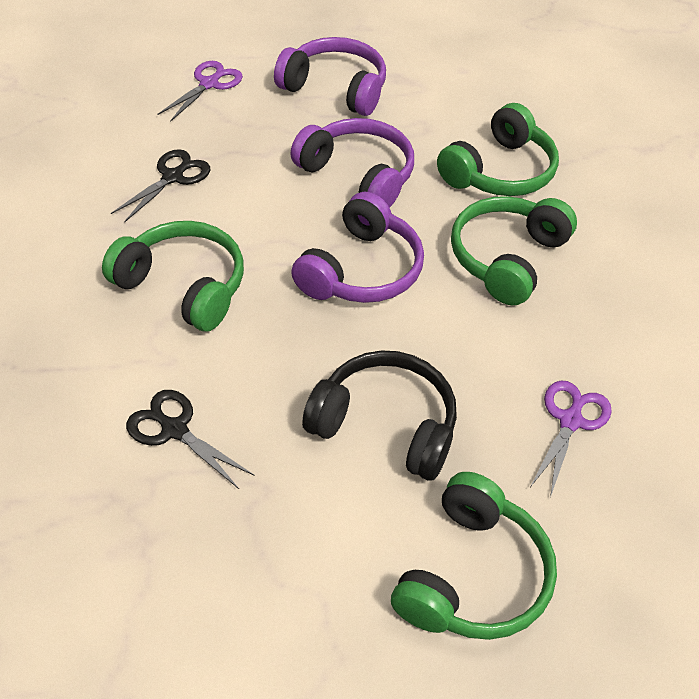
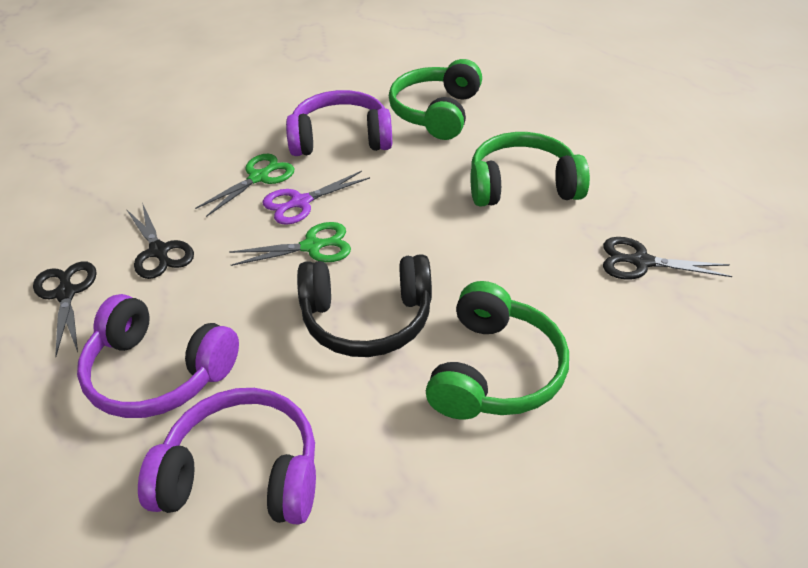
black scissors: [111,149,210,223] [126,390,254,489] = 2 -> [33,261,97,357] [126,205,194,279] [603,237,732,279] = 3
green headphones: [102,221,244,332] [391,472,557,640] [437,103,559,196] [451,196,577,305] = 4 -> [389,59,482,140] [426,281,569,419] [471,132,590,206] = 3
green scissors: none = 0 -> [195,154,294,217] [229,222,351,266] = 2
purple scissors: [157,61,243,122] [530,381,612,498] = 2 -> [263,171,370,225] = 1

